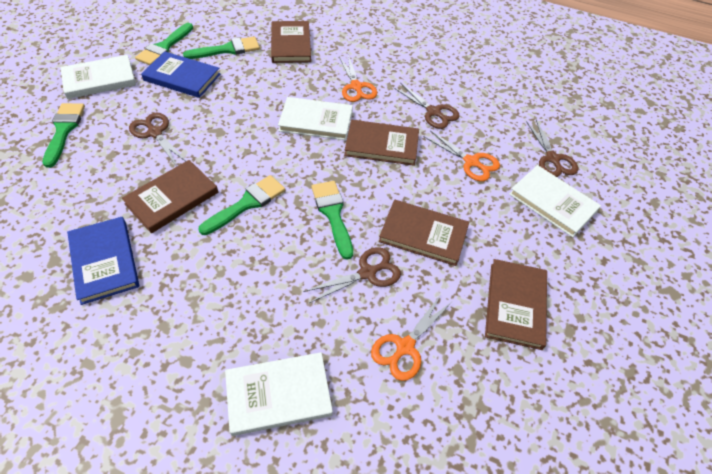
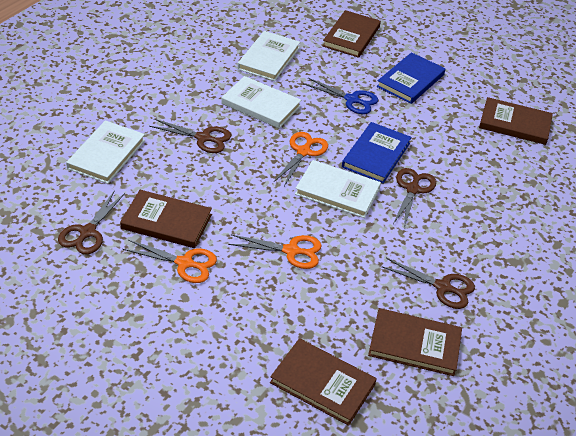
blue scissors: none = 0 -> [304,78,378,114] = 1
green brush: [43,103,85,168] [135,23,193,65] [183,36,260,59] [198,175,285,235] [311,181,353,260] = 5 -> none = 0

